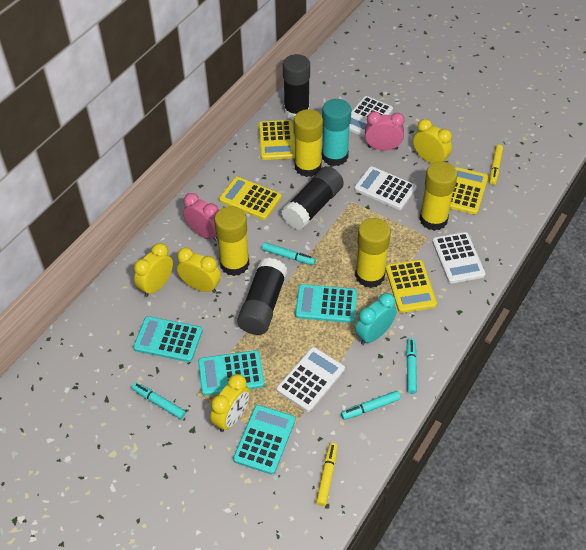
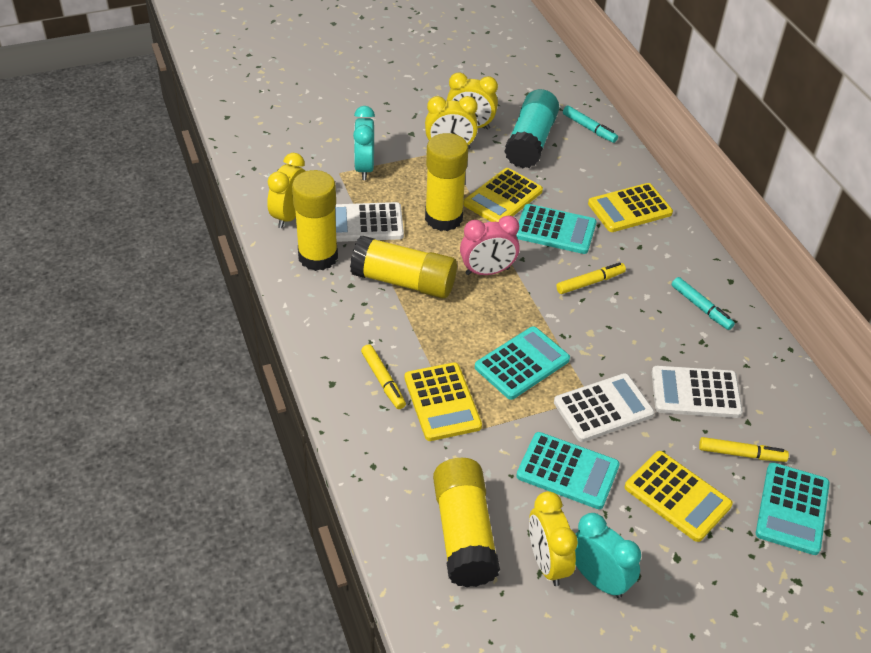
black glue stick: [237,258,288,335] [281,166,344,230] [283,54,310,120] = 3 -> none = 0
pink clock: [183,193,219,241] [365,111,405,150] = 2 -> [460,215,520,275] = 1
turquoise clock: [355,293,397,345] = 1 -> [353,106,375,180] [575,513,641,598] = 2
turquoise marker: [132,382,186,419] [262,242,316,265] [341,391,401,420] [406,338,417,394] = 4 -> [563,105,618,143] [672,277,735,330] = 2
white calculator: [277,347,345,412] [349,96,393,137] [354,166,417,210] [432,232,486,284] = 4 -> [335,202,404,242] [554,373,654,442] [652,366,743,418] = 3
yellow marker: [316,443,338,506] [489,145,503,185] = 2 -> [361,344,406,409] [556,262,626,294] [699,437,789,462] = 3

